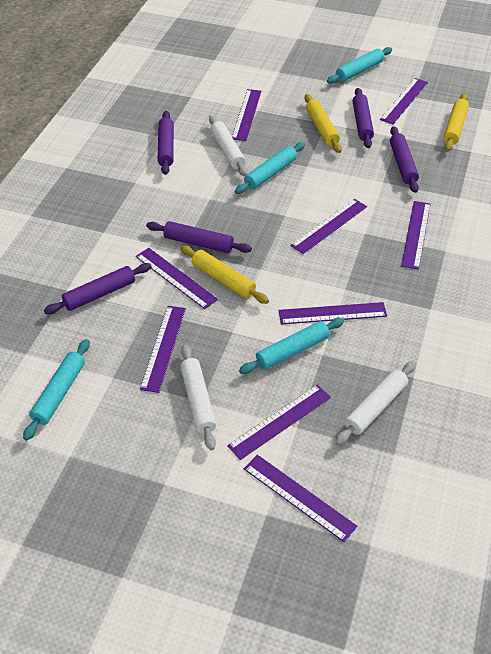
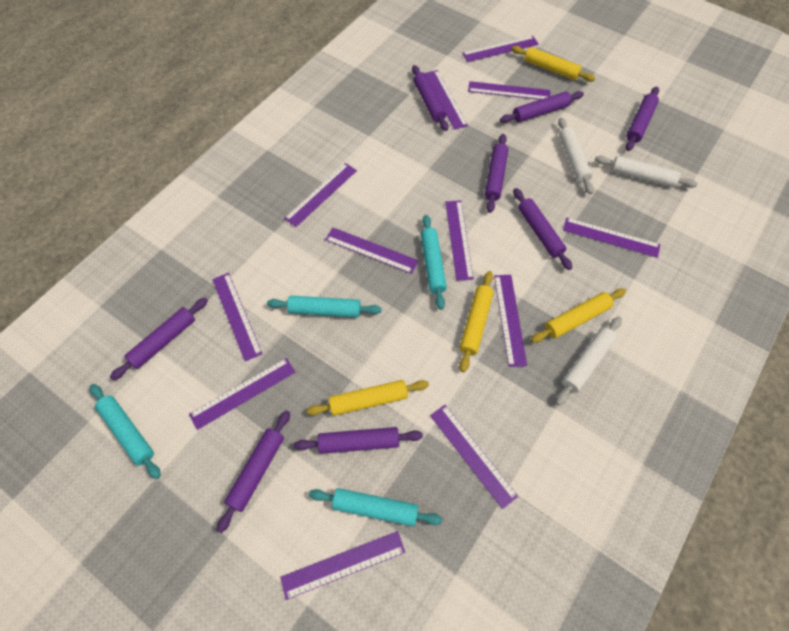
purple rolling pin: [44,263,152,314] [146,221,252,253] [158,111,174,175] [353,88,374,148] [390,126,419,193] = 5 -> [110,298,208,380] [217,410,290,533] [294,427,423,454] [412,65,448,131] [485,134,508,213] [500,91,584,123] [513,188,572,270] [626,87,659,151] = 8
purple ruler: [136,248,218,309] [140,306,186,393] [227,385,331,460] [232,89,261,141] [244,455,357,542] [279,302,387,325] [290,199,367,254] [380,78,428,124] [401,201,431,270] = 9 -> [189,358,295,430] [212,273,262,361] [280,531,405,600] [284,163,357,227] [325,227,419,274] [425,70,468,130] [430,405,518,509] [445,200,474,281] [462,36,539,62] [468,81,551,100] [494,275,527,367] [563,218,660,258] = 12
yellow rolling pin: [180,245,269,304] [305,94,342,153] [443,93,469,151] = 3 -> [307,380,429,416] [459,271,494,372] [511,46,595,82] [531,288,626,343] = 4

